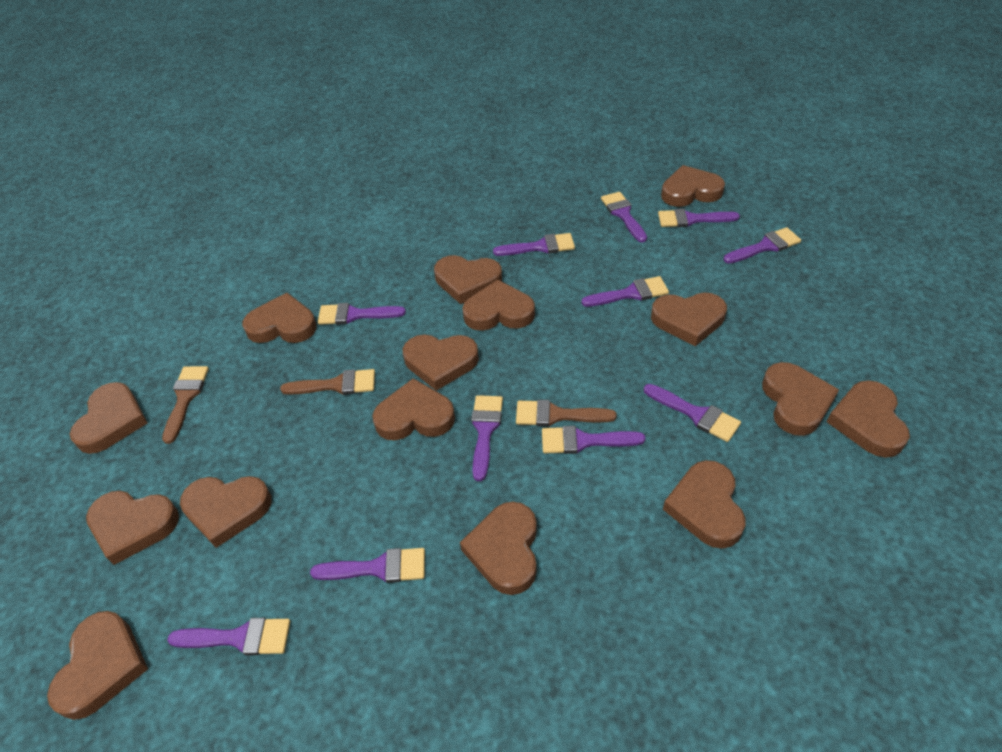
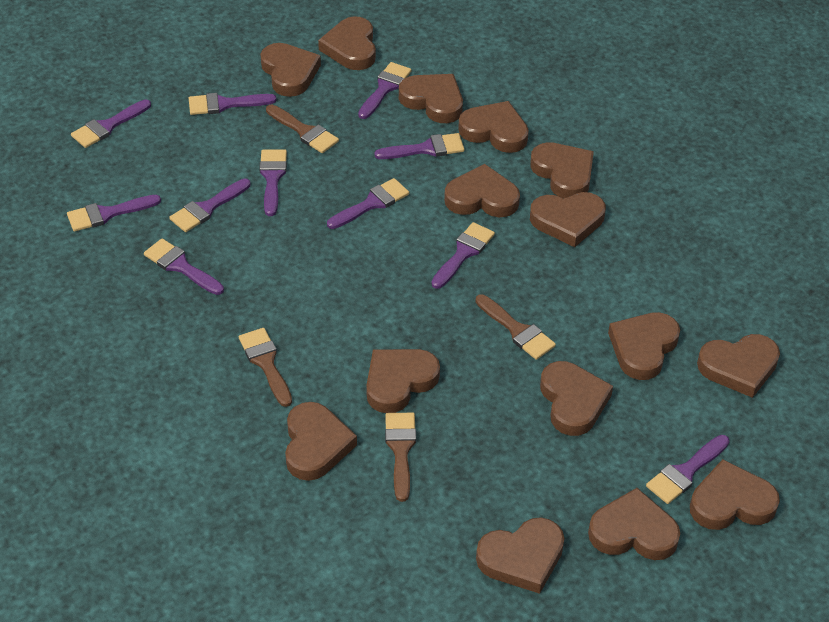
brown brush: [162,366,209,444] [280,369,375,395] [516,400,617,426] = 3 -> [239,328,292,407] [266,105,339,153] [385,413,416,502] [475,294,556,360] = 4

